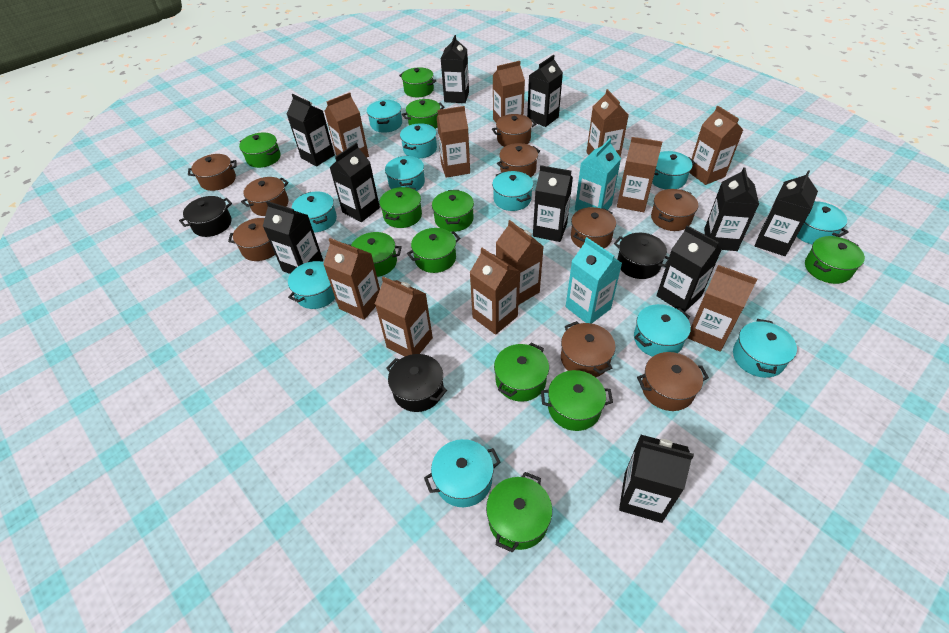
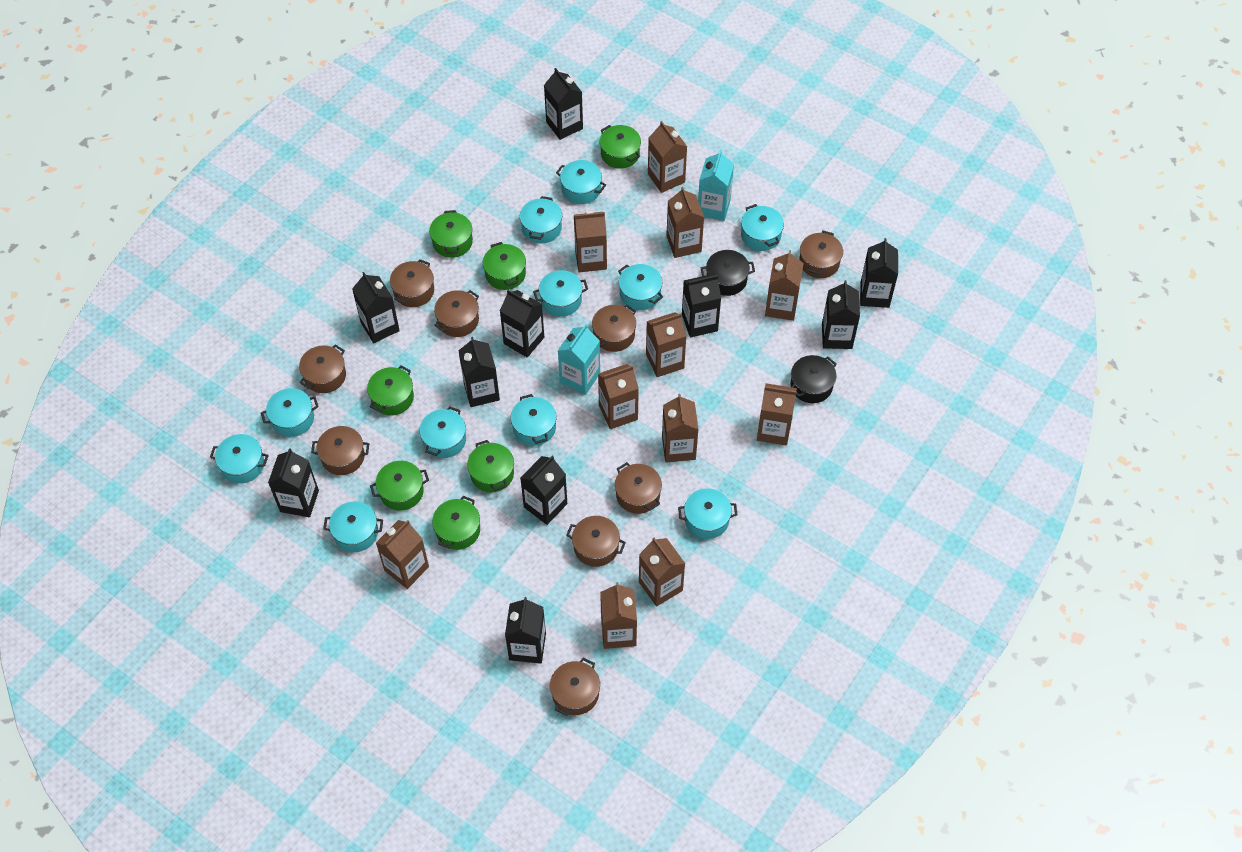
black pot: [179,196,232,237] [386,354,447,412] [614,233,669,279] = 3 -> [701,250,755,296] [791,355,837,403] = 2
green pot: [239,133,281,168] [348,232,402,277] [379,187,422,228] [399,67,436,97] [402,99,445,129] [407,228,460,273] [432,190,474,232] [486,472,552,553] [494,342,549,402] [541,370,613,431] [805,236,865,284] = 11 -> [367,365,414,416] [370,461,429,511] [429,210,473,258] [432,496,480,550] [467,440,514,492] [483,242,526,290] [600,125,641,169] = 7

